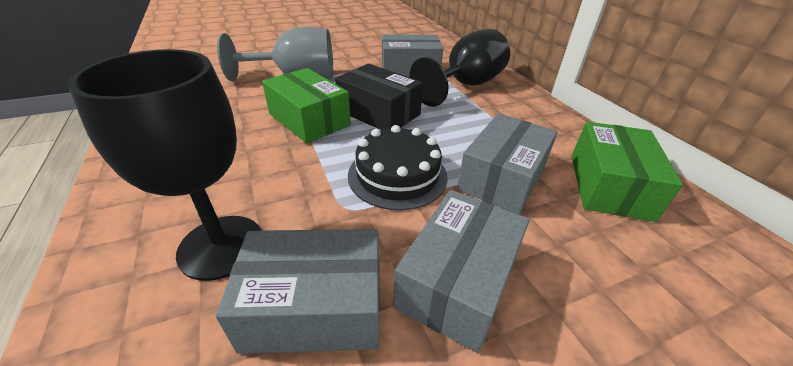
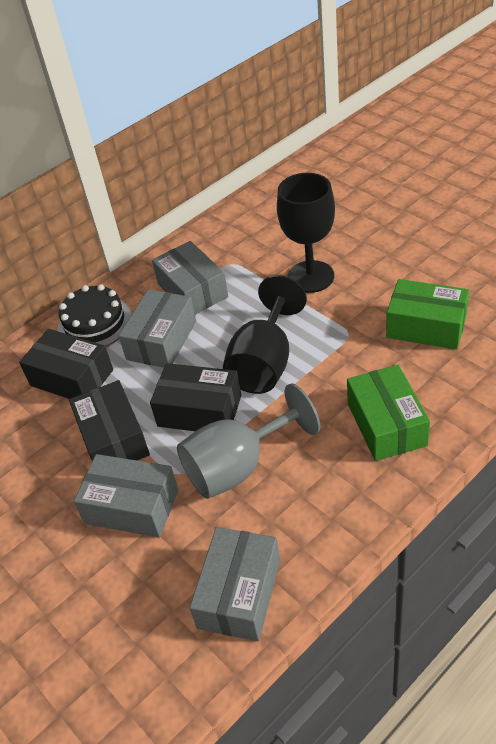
black box: [335,64,423,130] = 1 -> [19,329,113,399] [69,380,150,461] [150,363,241,431] = 3

